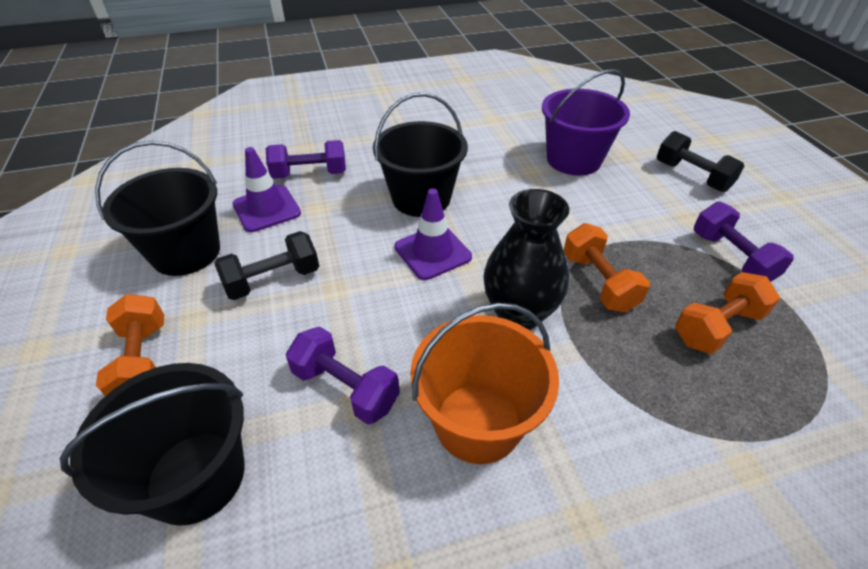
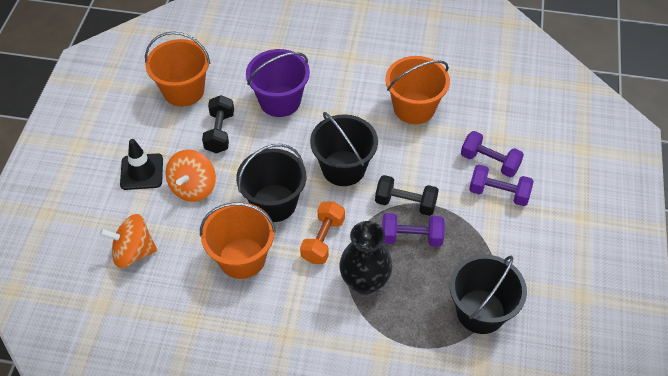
black traffic cone: none = 0 -> [120,139,163,190] = 1
orange bucket: [410,303,559,464] = 1 -> [145,32,210,107] [200,202,276,279] [385,56,450,124] = 3
orange dumbbell: [96,294,164,396] [564,223,650,312] [675,272,780,354] = 3 -> [300,201,345,264] = 1
orange spinning top: none = 0 -> [100,214,157,268] [166,149,216,202] = 2
purple traffic cone: [233,147,301,232] [394,189,472,280] = 2 -> none = 0

